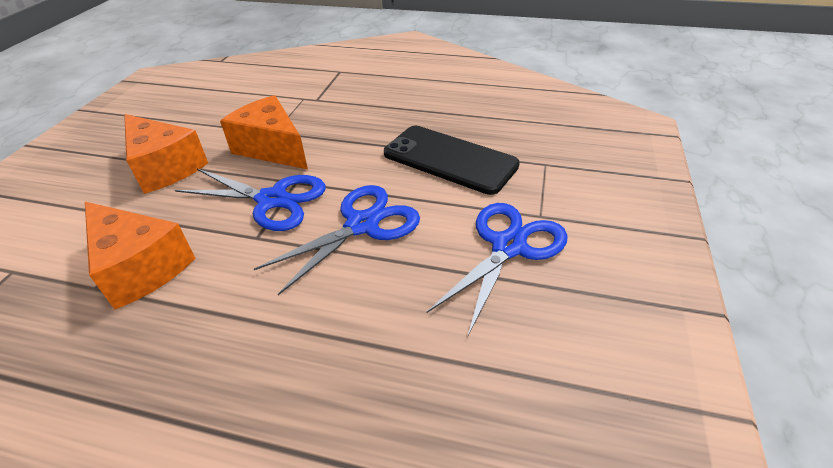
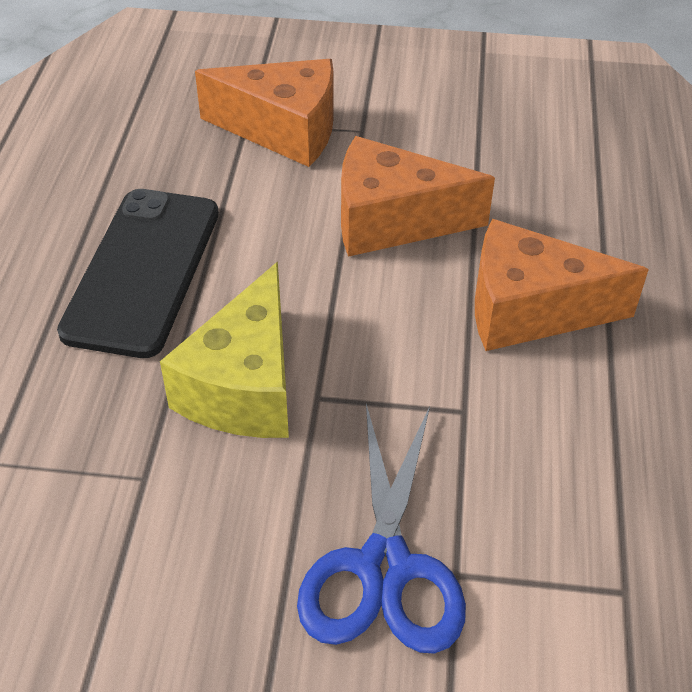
blue scissors: [175,169,326,231] [254,185,420,295] [426,203,568,336] = 3 -> [297,404,466,654] = 1
yellow cheese: none = 0 -> [160,262,289,438] = 1

